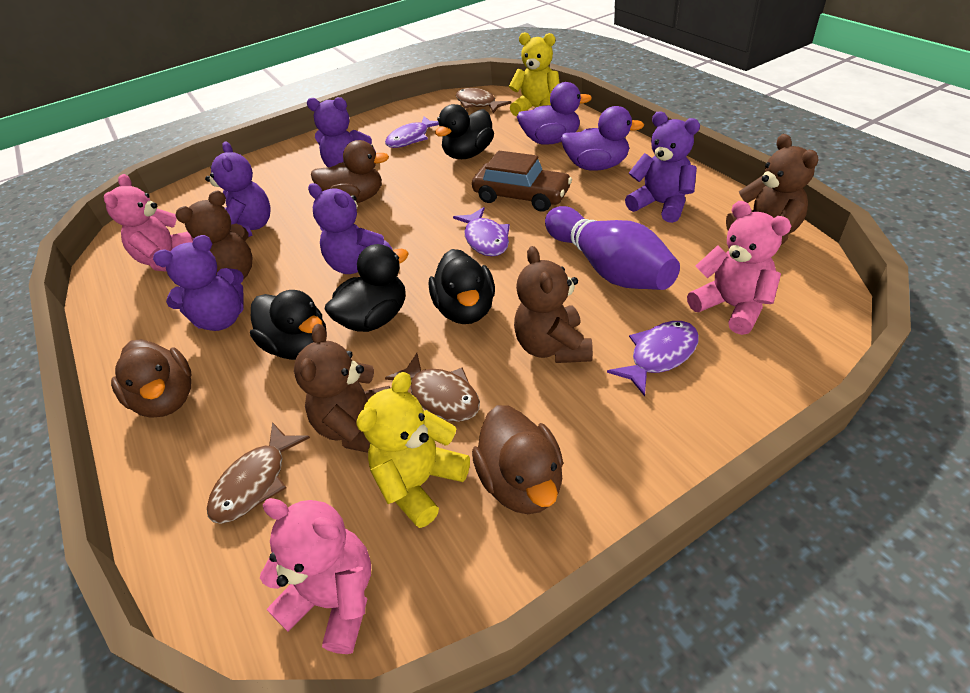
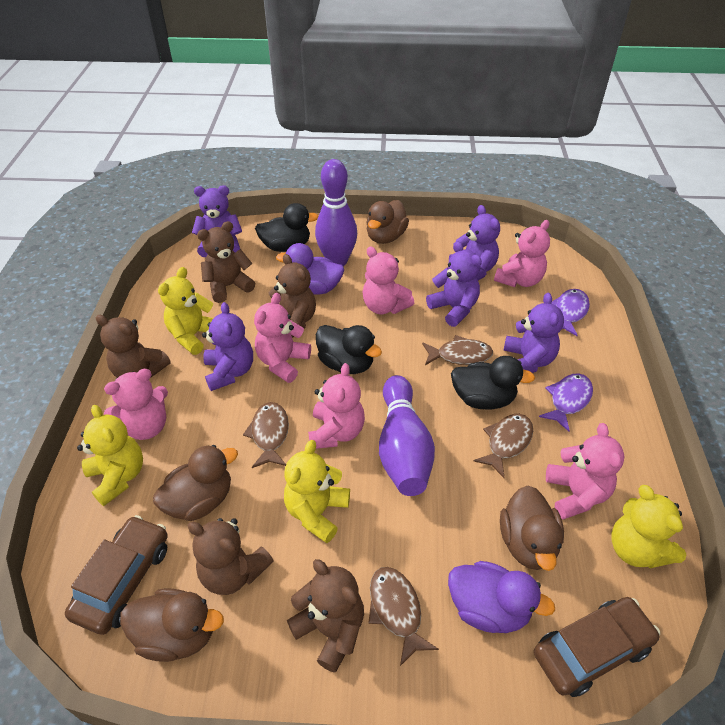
black duck: [250,290,327,360] [324,244,409,332] [429,249,495,324] [435,104,494,159] = 4 -> [255,203,318,252] [316,325,382,374] [451,356,535,410] = 3
brown car: [472,151,572,212] = 1 -> [65,515,168,635] [534,597,660,697] = 2
brown duck: [111,339,192,417] [311,140,389,203] [472,405,563,514] = 3 -> [120,588,224,662] [153,445,238,521] [366,200,409,244] [500,486,564,571] = 4
brown fish: [207,422,310,524] [385,353,480,422] [456,88,511,113] = 3 -> [243,402,289,468] [368,567,439,666] [422,335,493,365] [474,414,533,478] = 4
brown teddy bear: [175,191,252,279] [294,324,390,453] [514,246,593,363] [726,134,818,245] = 4 -> [96,315,171,378] [187,518,274,595] [197,221,255,303] [269,254,316,338] [287,559,364,673] = 5
pink teddy bear: [104,174,194,272] [260,498,371,654] [687,201,791,335] = 3 -> [104,369,168,440] [254,293,311,383] [308,363,365,449] [363,247,414,314] [494,220,550,287] [546,423,624,520] = 6
purple bowling pin: [545,206,680,290] = 1 -> [315,159,357,266] [379,375,435,496] = 2
purple fish: [385,116,439,148] [453,207,510,256] [607,321,699,396] = 3 -> [539,373,593,431] [551,289,590,336] = 2
yellow teddy bear: [356,372,470,528] [509,32,560,116] = 2 -> [77,405,143,506] [158,267,214,355] [284,440,350,543] [611,485,686,568] = 4

